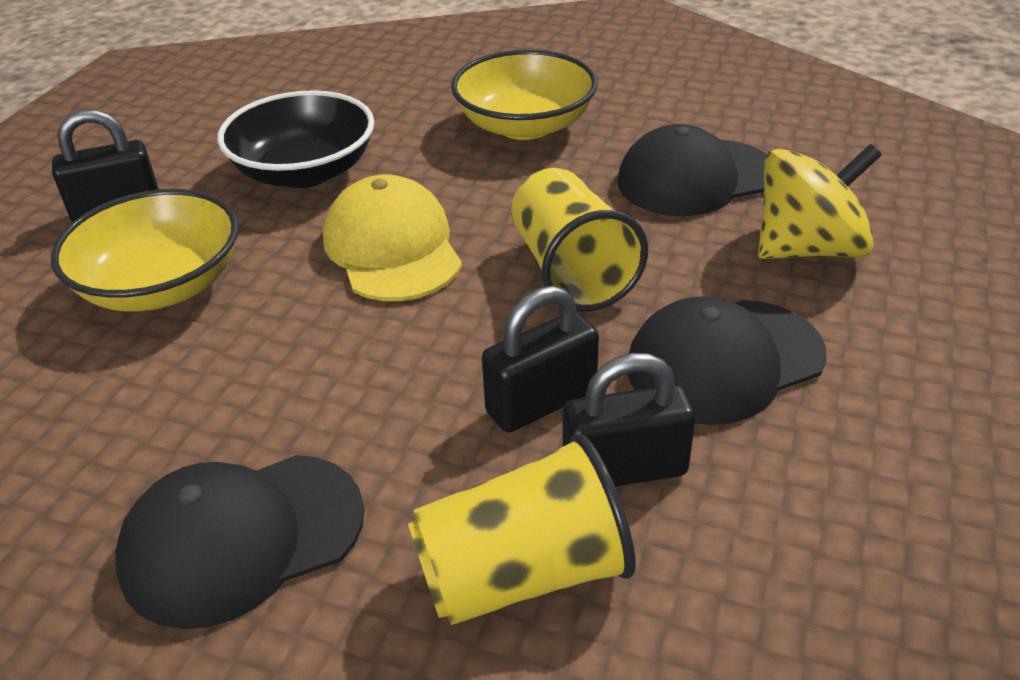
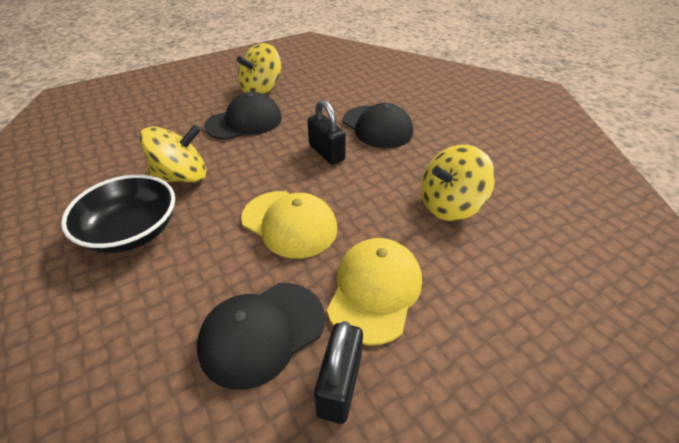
black padlock: [52,109,159,222] [482,286,599,432] [563,353,696,486] = 3 -> [307,100,346,165] [314,321,363,424] = 2
yellow bowl: [51,189,239,312] [451,50,598,140] = 2 -> none = 0
yellow cap: [323,174,462,301] = 1 -> [241,191,337,258] [327,238,422,345] = 2
yellow cup: [408,434,636,625] [511,168,648,312] = 2 -> none = 0
yellow spinning top: [758,144,882,259] = 1 -> [140,124,206,182] [237,43,281,95] [421,145,495,221] = 3

